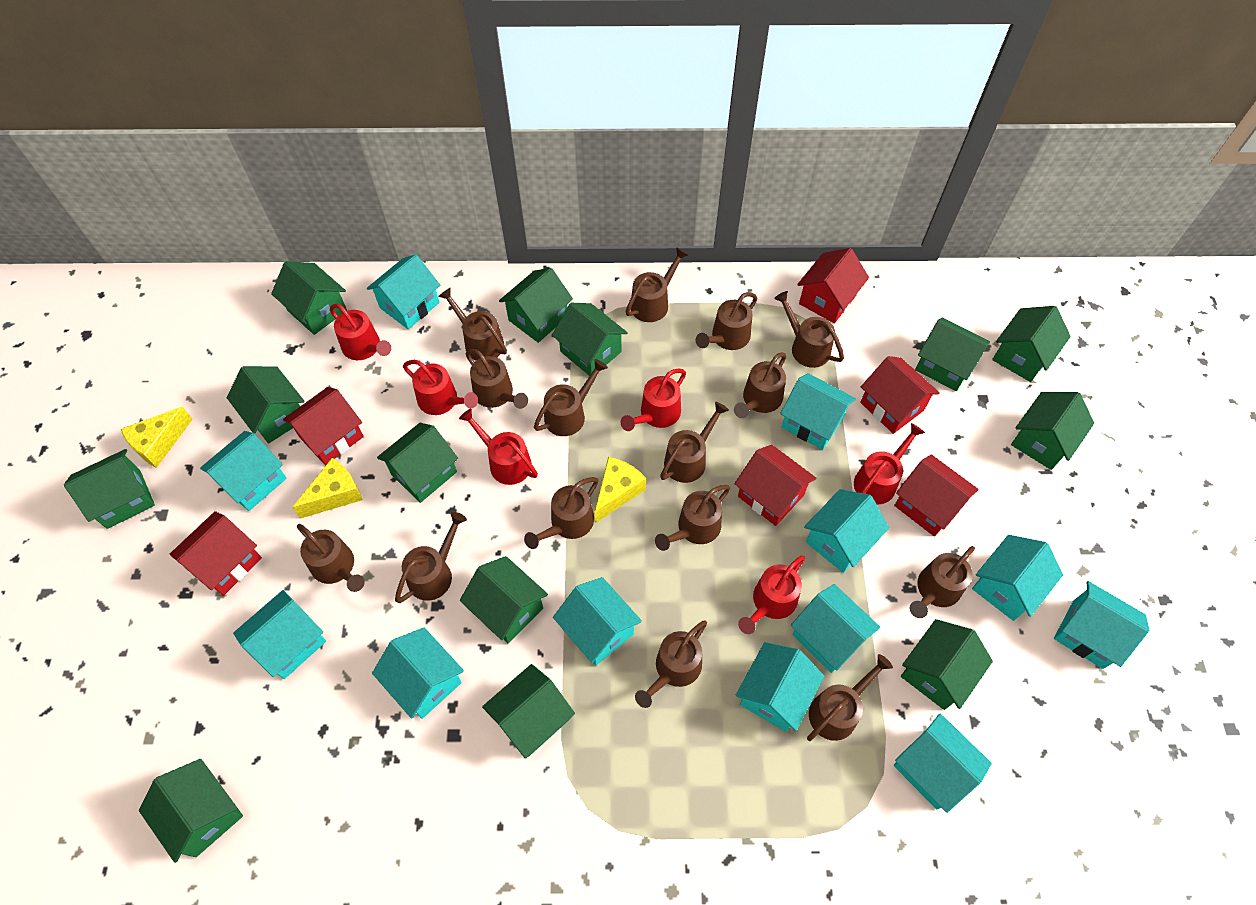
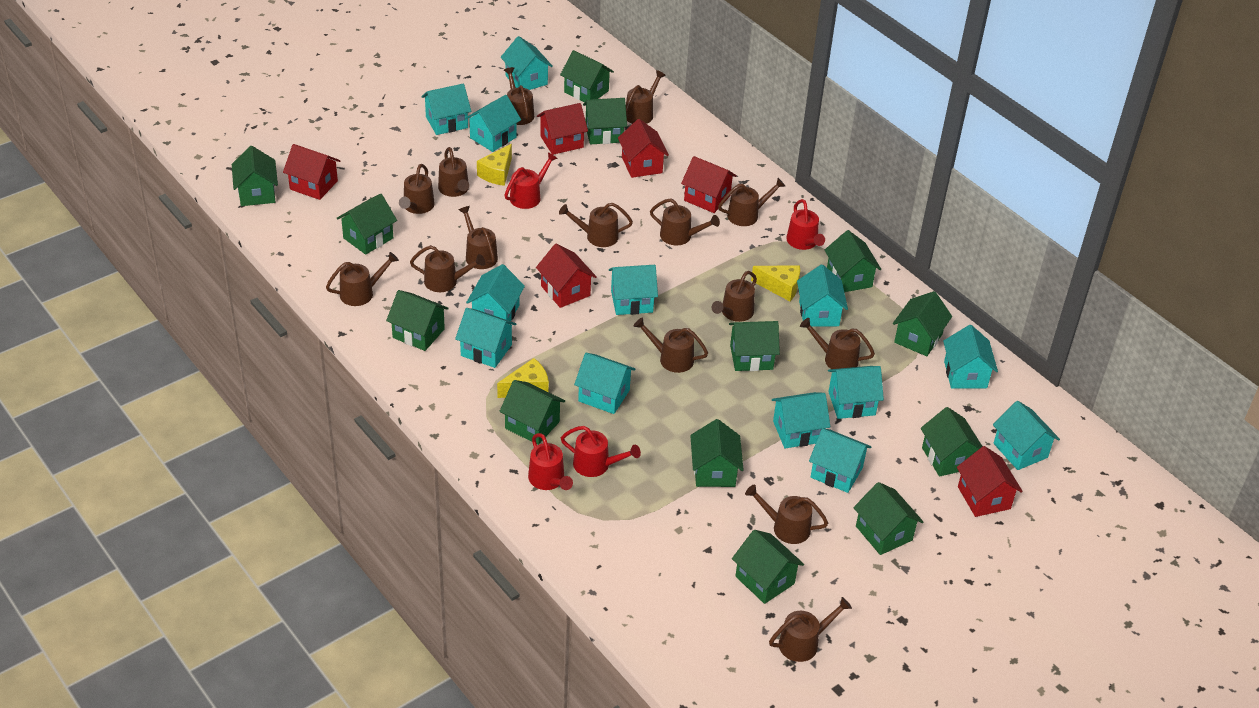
red watering can: [330,303,391,360] [403,360,478,415] [459,408,538,485] [620,369,686,431] [738,556,805,634] [854,423,925,504] = 6 -> [505,152,558,209] [528,433,573,490] [561,426,641,477] [786,199,825,250] = 4
turquoise house: [200,431,287,511] [233,590,326,679] [366,254,440,329] [372,628,464,719] [553,577,642,665] [736,642,824,732] [780,373,856,450] [791,584,880,673] [804,489,889,573] [894,714,992,813] [972,535,1063,621] [1054,581,1149,669] = 12 -> [421,84,471,135] [455,308,516,368] [465,95,521,152] [466,264,525,321] [501,36,553,90] [574,353,636,414] [609,265,658,315] [772,392,830,448] [797,265,848,327] [809,428,871,493] [828,366,884,419] [943,325,998,389] [993,401,1060,470] = 13

